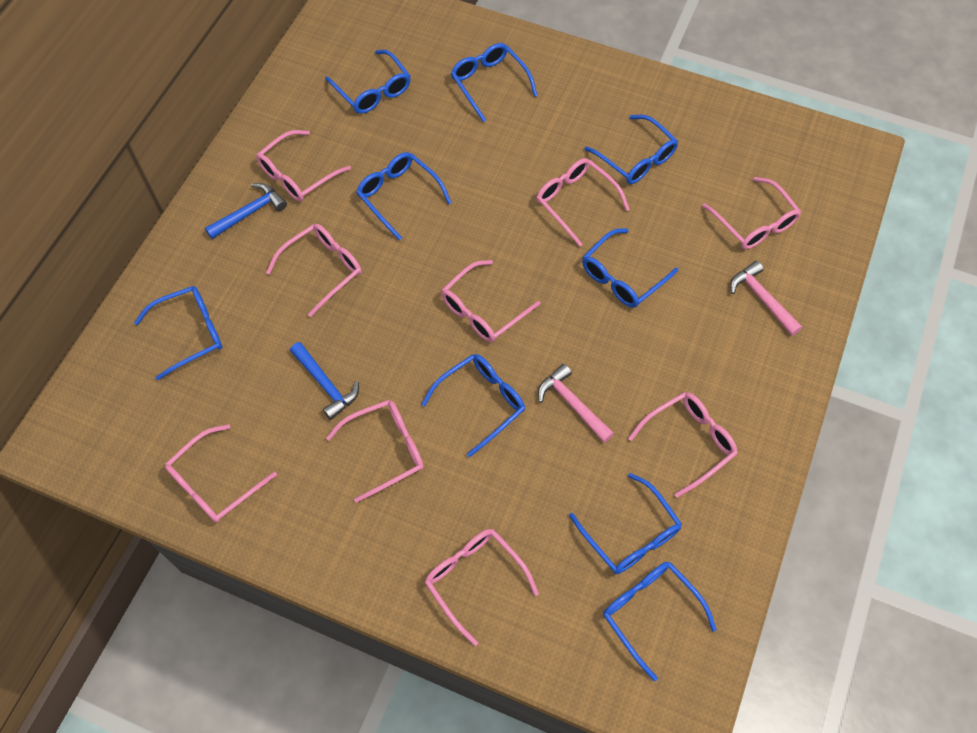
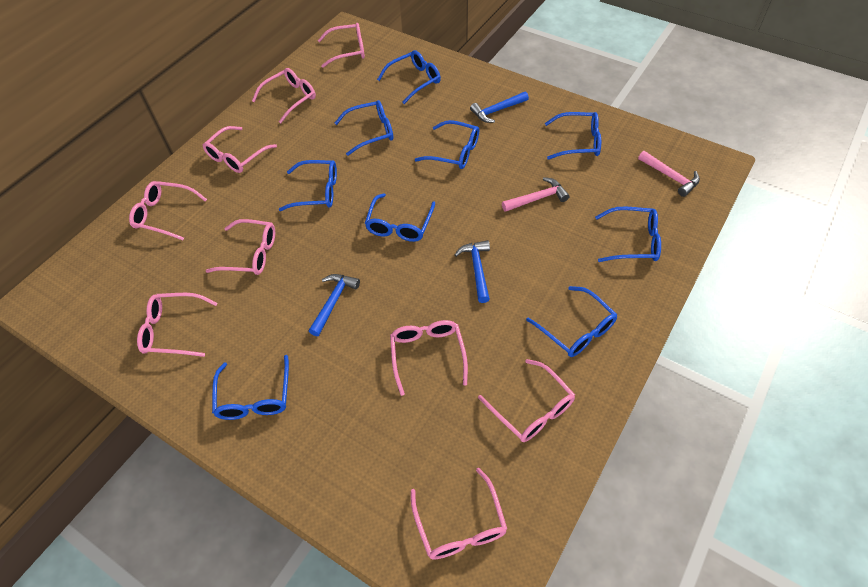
blue hammer: [205,183,287,239] [290,342,359,420] = 2 -> [309,274,360,336] [455,240,490,303] [470,92,529,123] = 3

